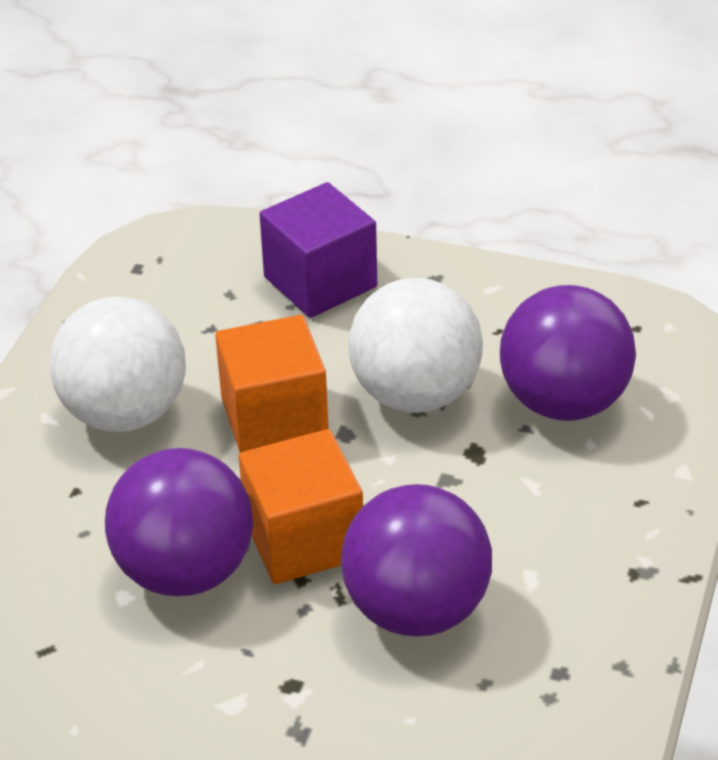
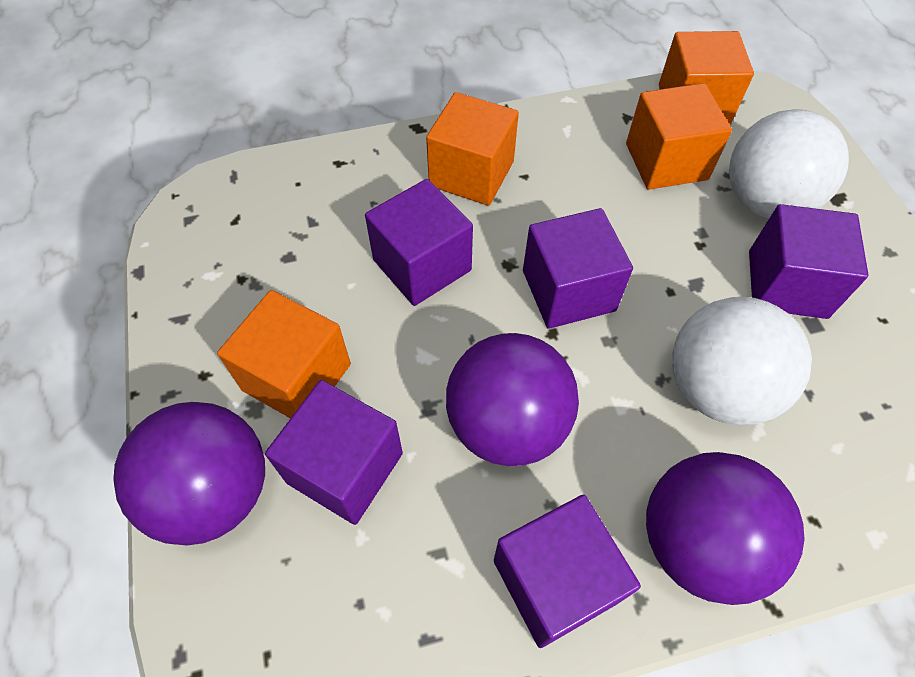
orange cube: [215,315,329,453] [239,429,363,584] = 2 -> [217,290,351,419] [426,92,519,206] [626,83,732,190] [659,31,754,125] = 4
purple cube: [259,182,377,318] = 1 -> [265,380,403,525] [365,179,473,306] [494,495,641,648] [523,208,633,329] [749,204,868,319] = 5

